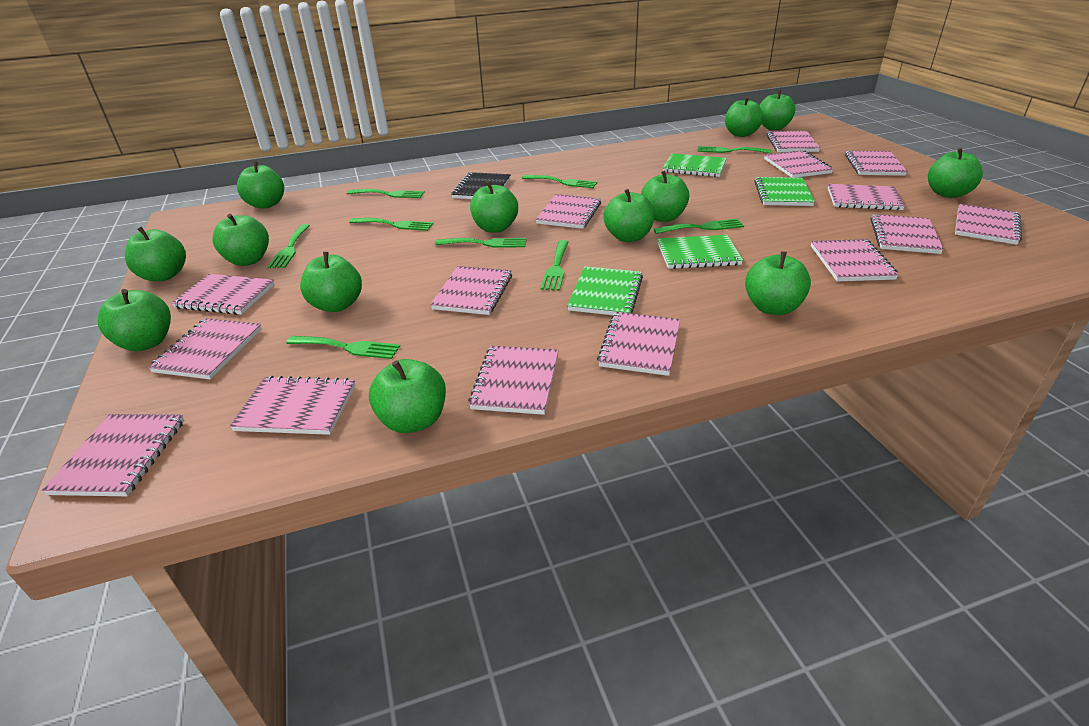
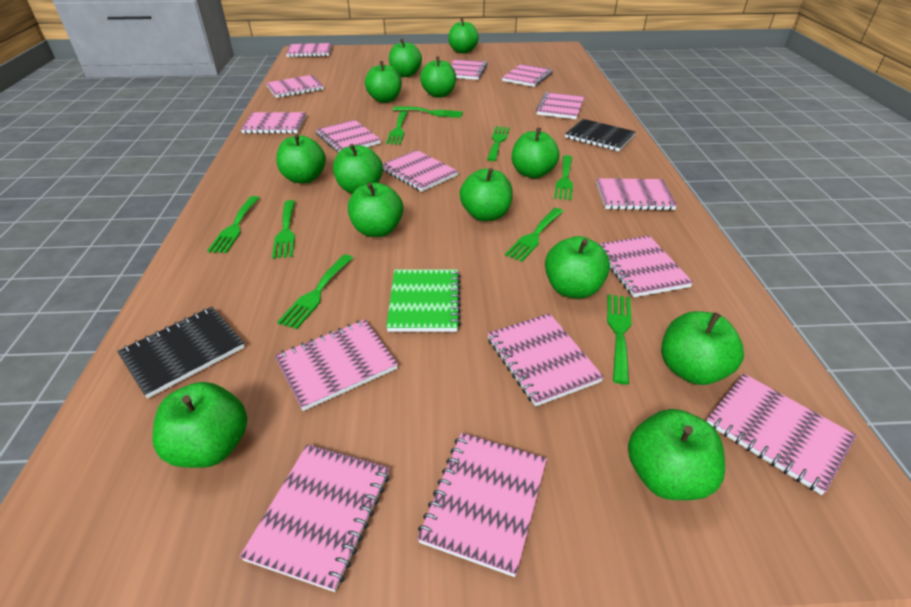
black notebook: [451,172,511,199] = 1 -> [117,307,245,398] [565,119,636,151] = 2
green notebook: [567,266,643,315] [658,235,743,269] [663,153,727,177] [754,177,815,206] = 4 -> [386,269,461,332] = 1

